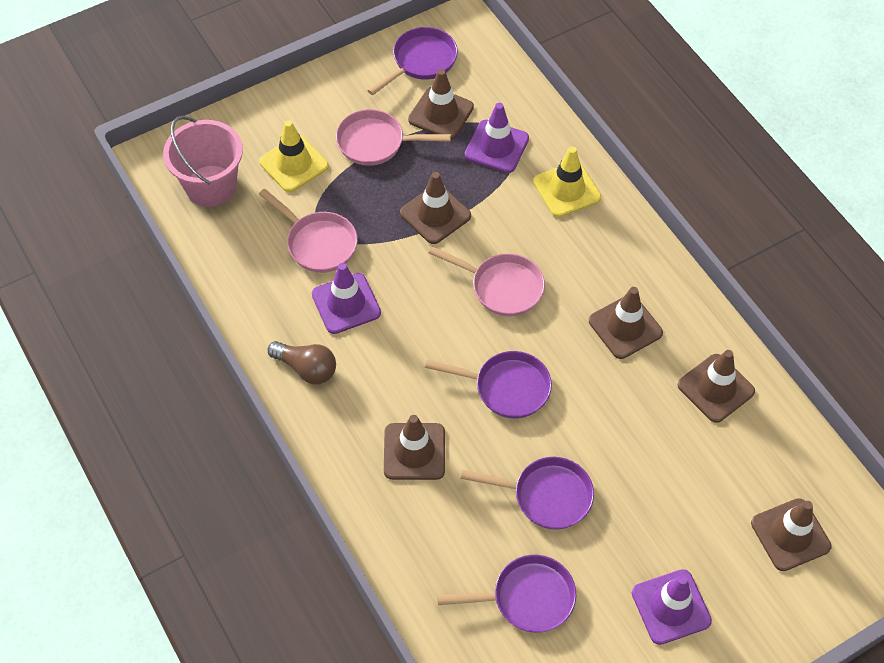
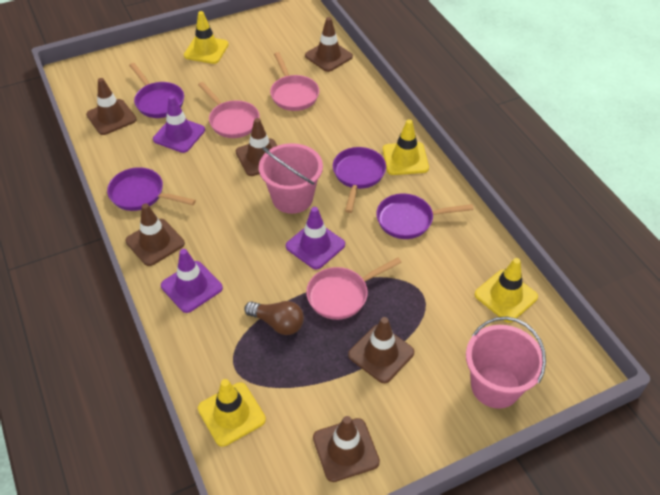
pink bucket: [163,116,243,207] = 1 -> [259,143,323,214] [466,316,546,409] = 2
yellow traffic cone: [259,120,329,192] [533,146,601,217] = 2 -> [184,11,229,64] [198,379,266,447] [383,119,429,175] [475,258,538,322] = 4

